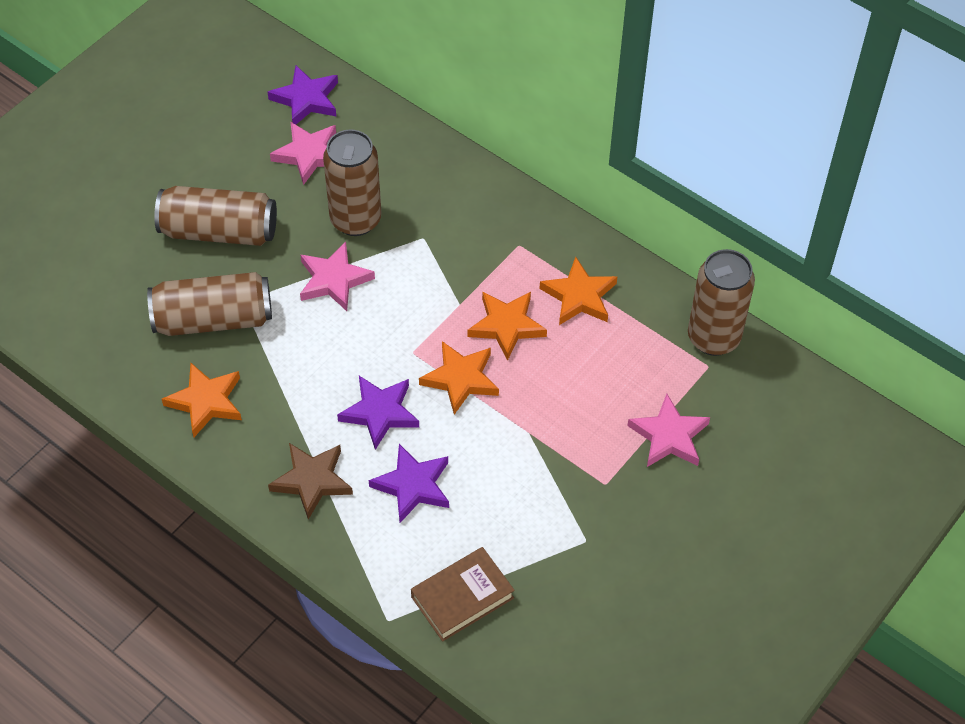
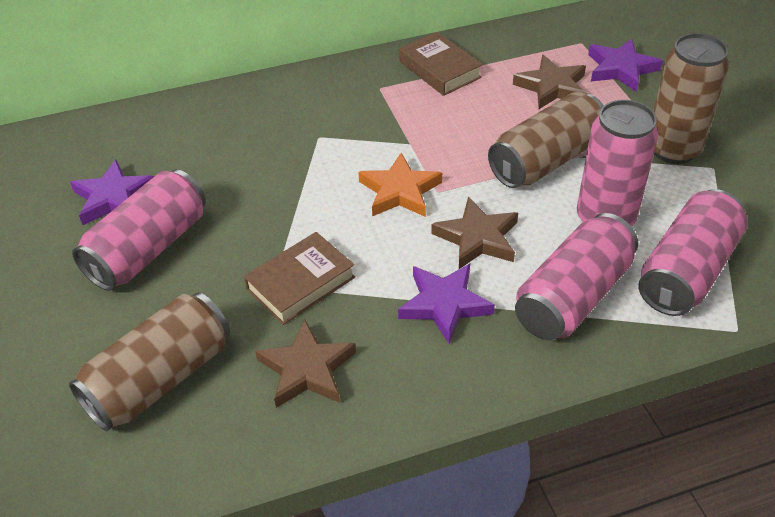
brown book: [411,547,515,642] = 1 -> [244,232,355,325] [399,32,483,96] = 2
brown can: [147,272,272,336] [154,186,277,246] [323,130,381,236] [688,249,755,356] = 4 -> [69,292,230,432] [488,92,604,188] [653,33,729,164] = 3
brown star: [268,443,353,520] = 1 -> [255,319,356,408] [431,197,518,269] [513,55,586,109] = 3
orange star: [162,363,242,437] [419,341,499,415] [468,292,547,361] [540,257,617,325] = 4 -> [358,153,442,217] = 1
pink can: none = 0 -> [72,170,206,291] [515,213,638,340] [577,100,659,227] [638,189,748,316] = 4
pink star: [270,122,336,185] [300,242,375,311] [627,394,710,467] = 3 -> none = 0

